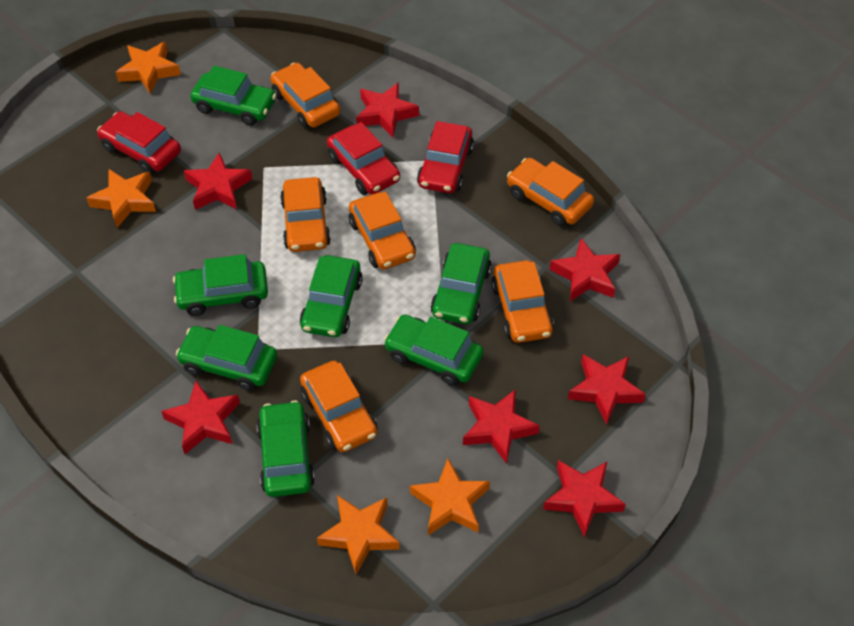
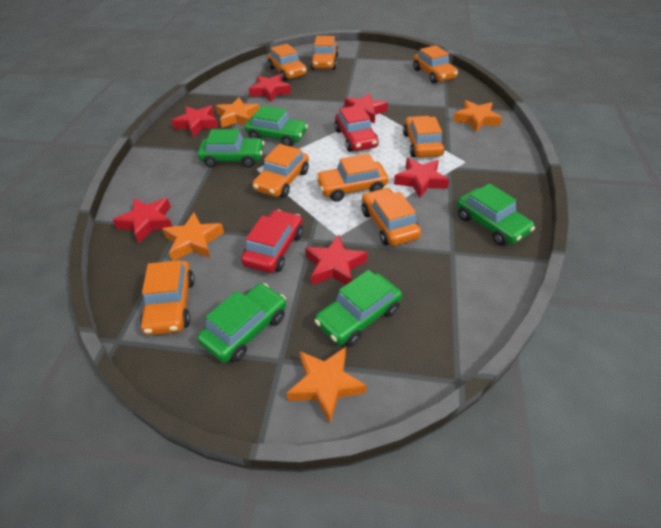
green car: [173,254,268,316] [176,325,277,391] [190,65,276,126] [256,400,315,497] [300,255,363,337] [384,315,484,386] [431,243,492,324] = 7 -> [197,283,286,363] [198,129,264,168] [245,105,308,146] [314,270,402,347] [457,183,535,245] = 5
orange car: [270,63,340,128] [280,177,331,252] [300,360,378,452] [349,192,416,270] [491,260,554,343] [507,158,594,226] = 6 -> [140,260,195,335] [253,144,309,198] [268,44,307,81] [310,36,339,70] [316,153,388,202] [362,188,421,246] [403,116,445,158] [413,45,458,83] = 8
red car: [97,111,181,174] [327,122,400,195] [417,121,474,193] = 3 -> [241,210,303,273] [334,105,379,152] = 2
red star: [161,381,240,454] [184,153,252,210] [356,82,419,137] [463,389,540,464] [543,460,626,537] [549,238,620,301] [568,354,646,425] = 7 -> [113,198,172,243] [171,105,219,137] [249,74,291,102] [305,235,367,285] [345,93,388,124] [394,158,449,198] = 6

